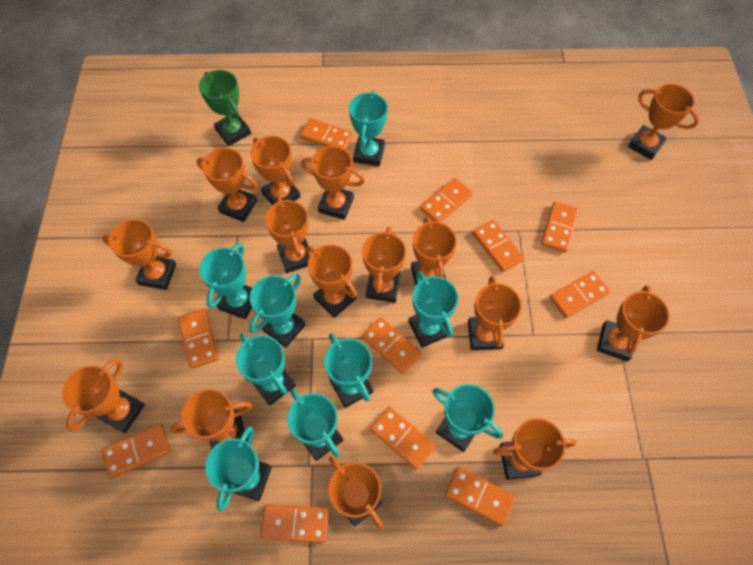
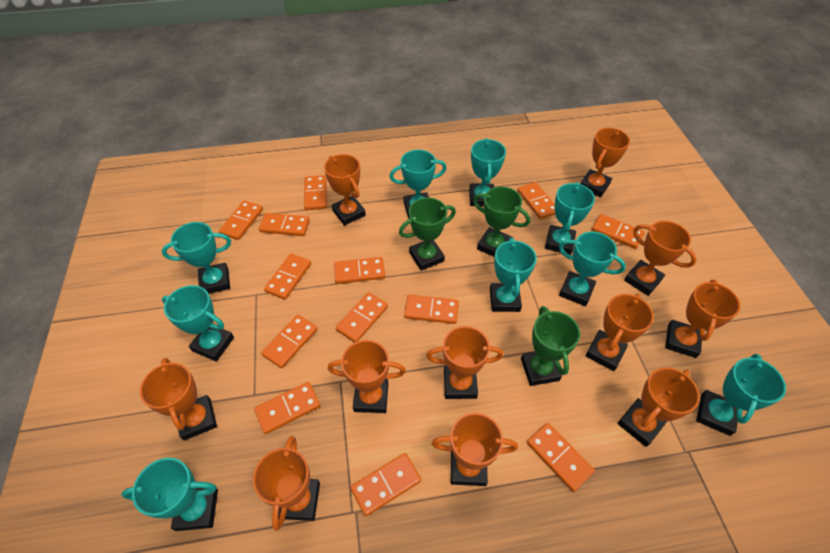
green trophy: [199,70,251,146] = 1 -> [399,197,456,271] [473,186,530,257] [521,306,580,386] = 3
orange domino: [101,424,171,478] [178,309,219,369] [260,504,329,543] [300,118,353,150] [362,317,422,374] [370,407,436,470] [420,178,473,222] [445,467,516,527] [473,220,524,272] [541,202,579,253] [550,271,610,318] = 11 -> [219,201,263,240] [254,382,320,434] [259,213,310,236] [261,315,318,368] [264,253,311,300] [304,175,327,210] [334,257,385,284] [336,292,388,343] [350,453,421,516] [404,295,459,324] [517,182,555,219] [527,423,595,492] [592,214,645,249] = 13
orange trophy: [62,359,145,433] [102,219,176,290] [170,389,252,450] [196,148,257,222] [250,136,301,205] [265,197,309,273] [301,146,365,220] [306,244,357,318] [329,456,384,529] [362,227,406,303] [411,217,457,286] [468,276,522,350] [493,418,577,480] [597,285,670,362] [628,84,699,160] = 15 -> [140,358,217,441] [253,436,320,531] [324,154,366,225] [328,340,406,413] [426,326,503,399] [432,413,518,486] [580,128,630,197] [585,294,654,371] [617,367,700,447] [624,221,697,296] [665,280,741,358] = 11

